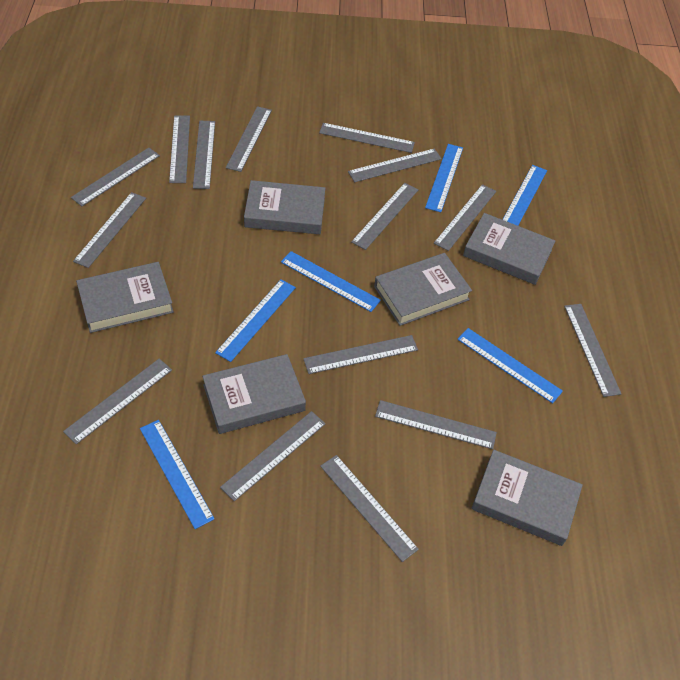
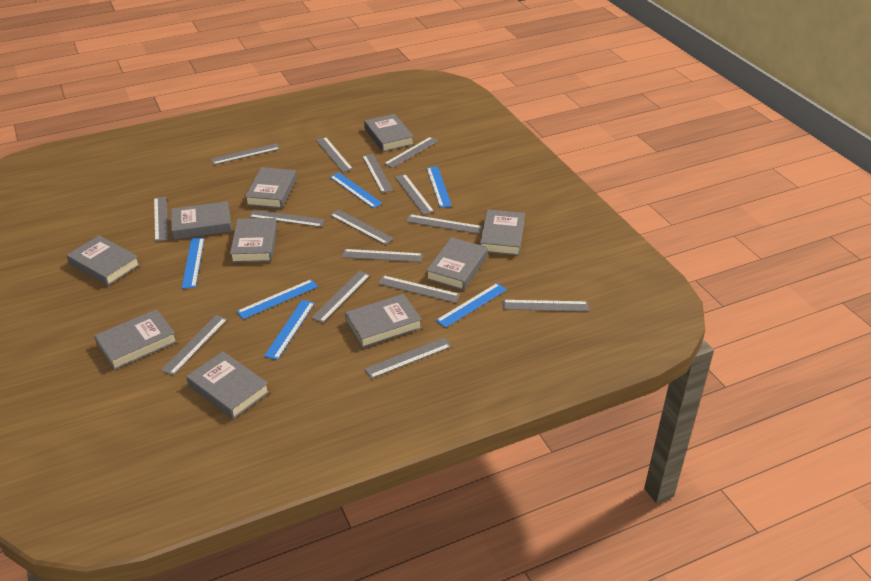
grey book: [76,262,174,333] [202,354,306,434] [244,180,325,234] [374,253,472,326] [463,213,555,285] [471,450,583,546] = 6 -> [67,236,140,286] [94,309,177,370] [171,201,232,239] [186,352,270,419] [230,218,277,263] [245,167,297,209] [345,294,422,348] [364,114,414,152] [426,237,488,290] [480,209,525,256] = 10

